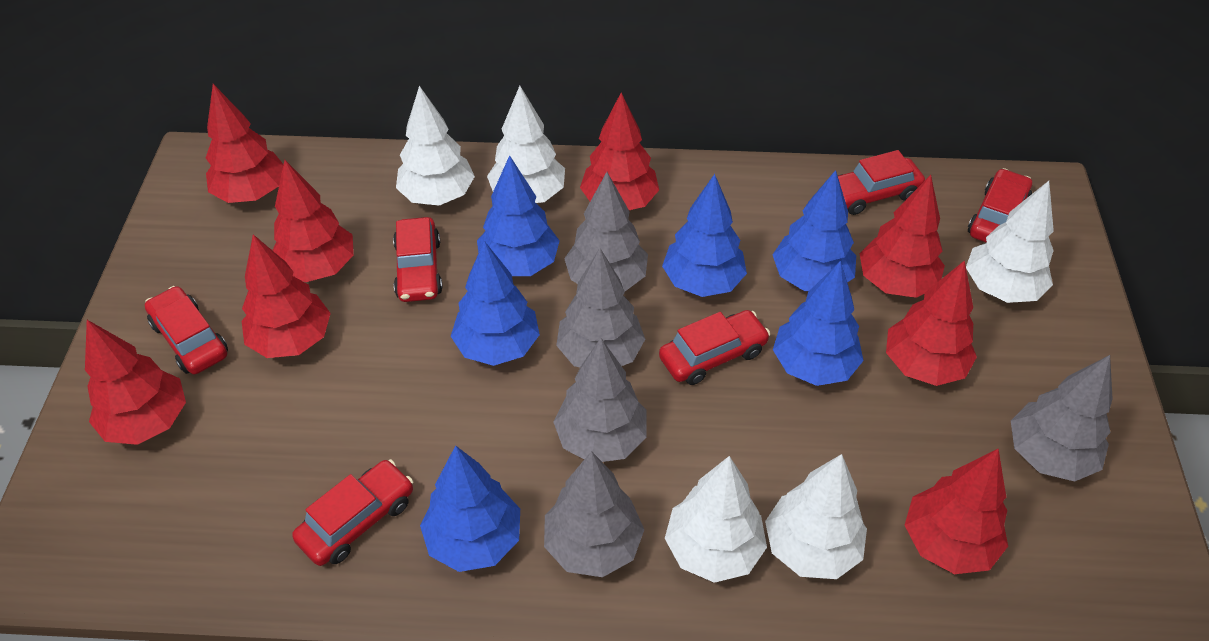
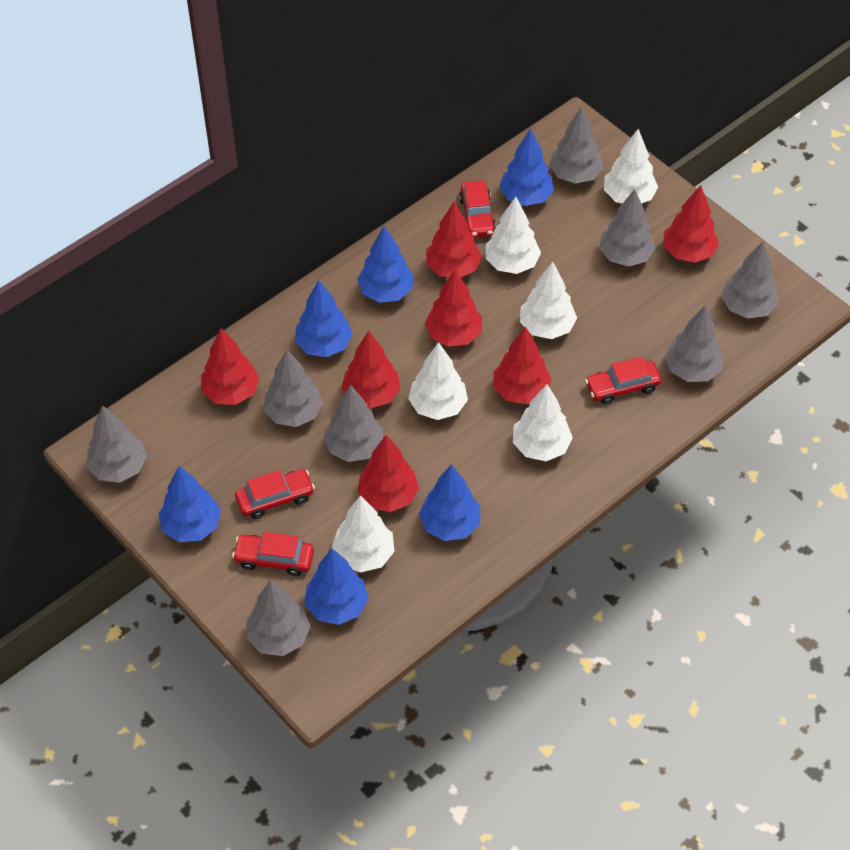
grey tree: [544,451,644,577] [553,338,646,462] [556,248,645,367] [564,172,648,291] [1011,355,1113,482] = 5 -> [86,405,147,483] [246,580,310,656] [264,350,323,427] [323,385,383,462] [549,107,603,184] [599,189,655,267] [665,305,723,382] [721,242,779,319] = 8
red car: [145,286,228,374] [292,459,414,566] [393,217,443,302] [659,310,770,385] [838,150,925,215] [968,168,1032,243] = 6 -> [232,532,314,576] [235,469,315,519] [459,181,496,237] [585,356,661,405] = 4
red tree: [85,320,186,445] [206,84,284,203] [242,234,331,358] [272,160,354,282] [580,93,659,210] [860,175,945,298] [886,260,977,386] [904,449,1008,574] = 8 -> [201,328,260,405] [341,331,401,408] [358,435,419,512] [425,270,482,347] [426,201,482,277] [493,327,552,404] [663,185,719,263] = 7
white tree: [396,86,475,206] [487,86,565,203] [665,456,767,583] [765,454,867,579] [966,181,1054,303] = 5 -> [332,495,395,573] [408,342,468,420] [485,197,541,274] [513,384,573,461] [520,262,577,339] [604,129,658,204] = 6

